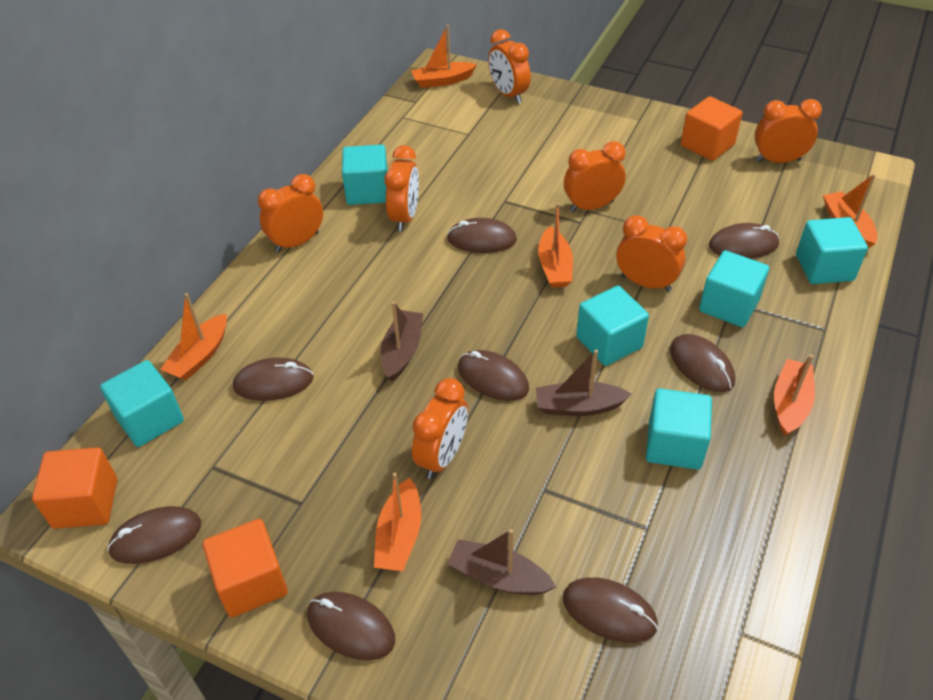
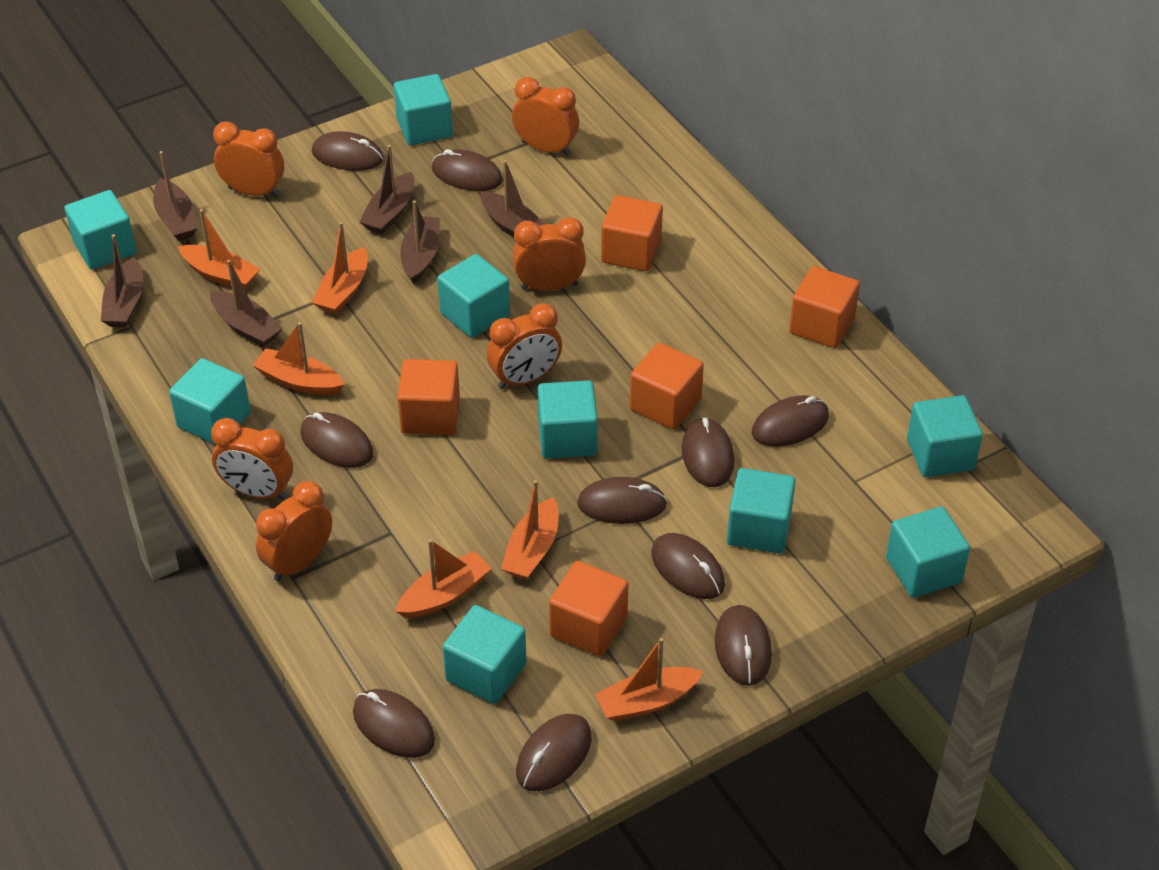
brown boat: [380,302,423,382] [447,529,556,595] [536,350,632,416] = 3 -> [101,234,143,327] [153,151,197,241] [210,260,283,347] [360,145,414,234] [400,200,440,284] [481,160,545,237] = 6
brown mouse: [107,506,201,564] [233,358,314,401] [307,591,395,660] [447,218,517,253] [458,350,529,401] [562,577,658,643] [670,334,735,392] [709,223,779,259] = 8 -> [300,412,373,468] [312,131,384,171] [353,689,435,758] [432,149,503,191] [516,714,592,791] [577,477,667,524] [651,533,725,599] [682,417,735,487] [715,605,772,686] [752,395,829,447] = 10
orange clock: [258,174,323,253] [384,145,419,231] [412,378,468,479] [488,29,531,103] [564,141,626,212] [616,215,687,291] [755,99,822,163] = 7 -> [211,418,293,500] [213,121,284,197] [256,481,332,581] [487,303,562,389] [512,77,579,156] [512,217,586,291] = 6
orange cube: [32,447,117,529] [203,519,288,617] [681,96,742,161] = 3 -> [397,359,460,435] [549,561,628,657] [601,195,663,271] [630,343,704,430] [789,266,860,348] = 5
turquoise cube: [100,360,184,447] [342,145,388,205] [576,286,649,366] [646,388,712,470] [699,250,769,327] [796,217,868,284] = 6 -> [65,190,137,270] [169,358,251,445] [394,74,453,145] [438,254,510,338] [443,605,527,704] [538,380,598,459] [727,468,795,553] [886,506,970,598] [907,395,983,477] = 9

